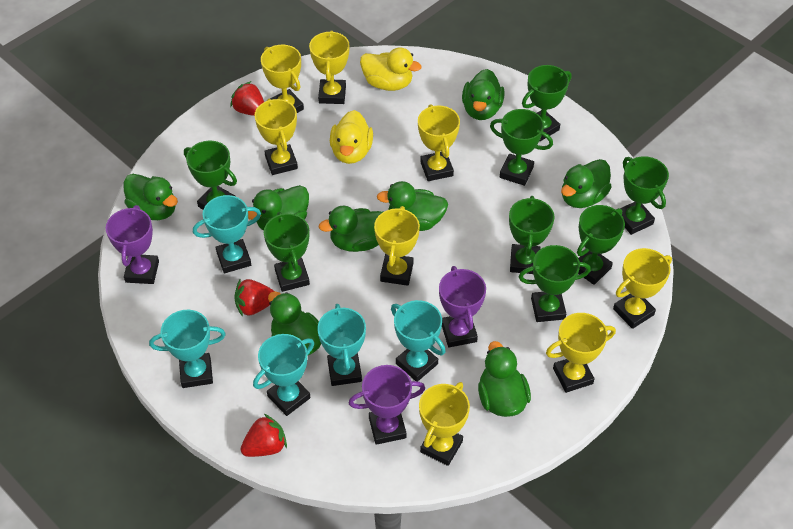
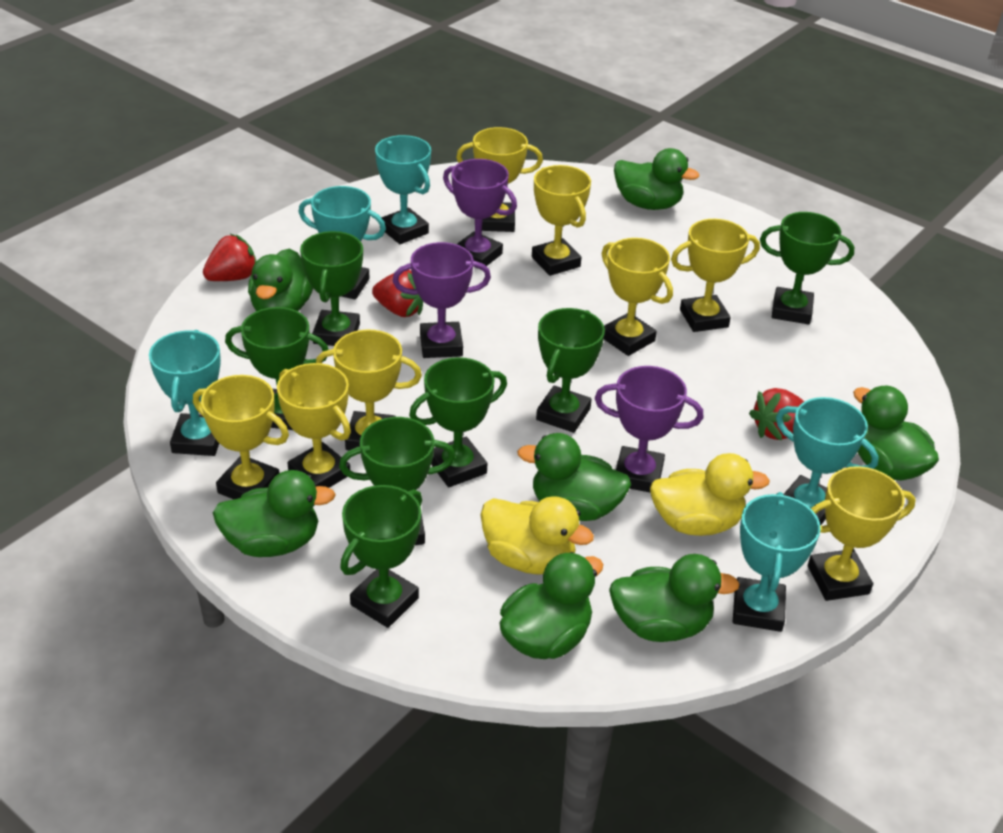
green duck: [124,174,178,220] [248,185,309,231] [268,291,321,356] [319,206,383,252] [377,181,448,231] [462,69,505,120] [478,341,531,417] [561,159,612,208] = 8 -> [213,470,336,557] [248,248,313,311] [499,552,603,659] [517,433,631,521] [609,554,740,642] [614,148,699,210] [853,386,939,480] = 7
green trophy: [184,141,237,209] [264,212,310,292] [490,109,553,186] [509,196,555,274] [519,245,591,322] [522,65,572,141] [577,205,625,285] [620,156,669,235] = 8 -> [225,307,328,430] [300,231,363,346] [339,417,455,545] [340,485,422,628] [409,357,507,487] [536,308,605,433] [760,212,854,324] = 7

